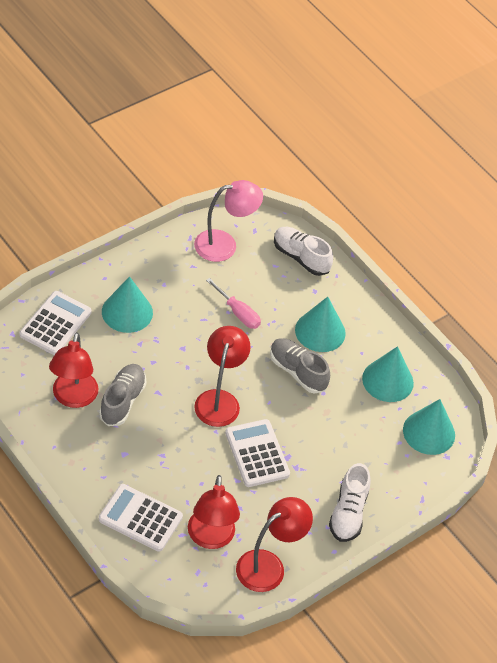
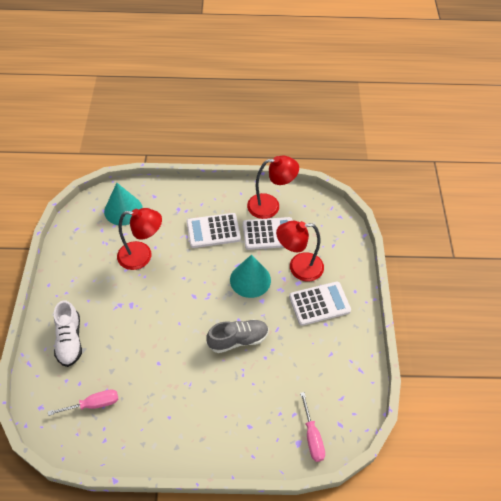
grey shoe: [99,364,146,426] [270,338,330,394] = 2 -> [206,319,269,353] = 1
pink lamp: [194,180,263,262] = 1 -> none = 0
pink screwdriver: [206,278,261,329] = 1 -> [48,389,118,416] [300,392,325,462] = 2
red lamp: [49,332,99,408] [188,475,240,549] [194,326,251,427] [236,497,313,592] = 4 -> [117,208,162,270] [247,155,299,219] [276,221,324,282] = 3
turquoise cone: [102,276,153,333] [295,297,346,352] [362,346,414,402] [403,399,455,455] = 4 -> [104,183,143,226] [230,255,271,298] = 2
white shoe: [274,227,333,276] [329,463,371,542] = 2 -> [54,300,82,367] = 1

